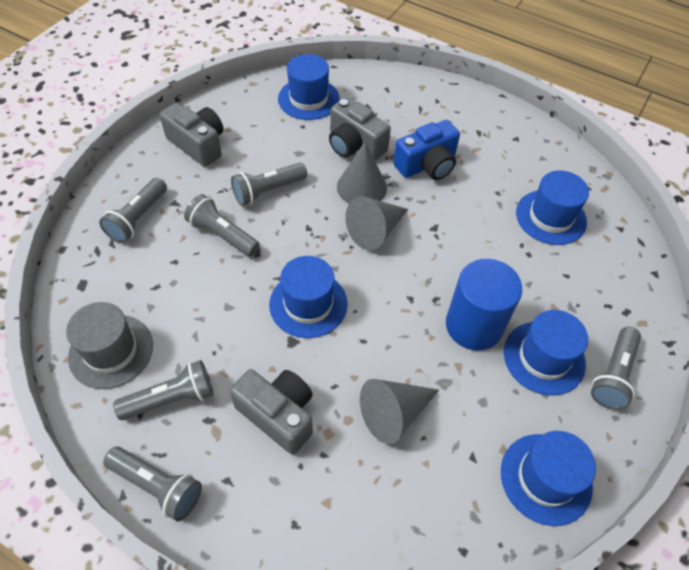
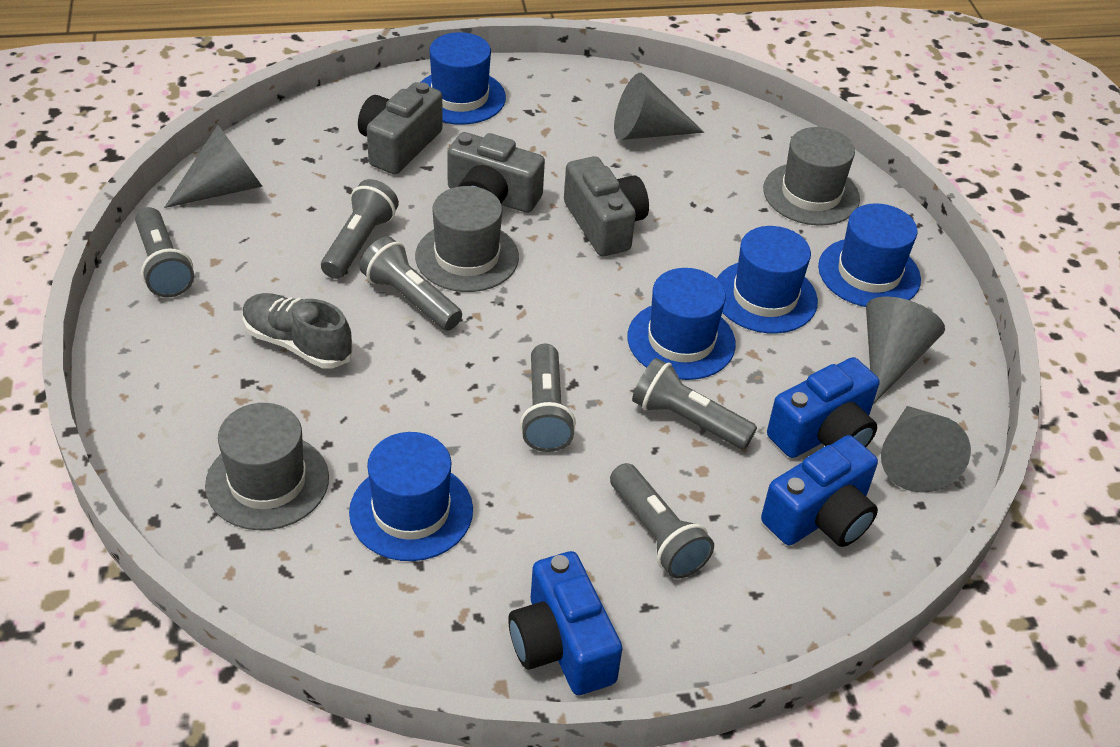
blue camera: [393,120,460,180] = 1 -> [508,551,622,695] [761,435,878,547] [767,357,880,458] = 3
blue cylinder: [446,259,522,351] = 1 -> none = 0
grey cone: [337,142,387,203] [346,196,408,250] [360,379,439,444] = 3 -> [164,125,263,208] [614,73,704,140] [866,296,945,404] [881,406,971,493] = 4
grey hat: [66,302,153,389] = 1 -> [205,403,329,530] [415,186,519,292] [763,127,860,226] = 3
grey shoe: none = 0 -> [243,293,353,369] = 1

